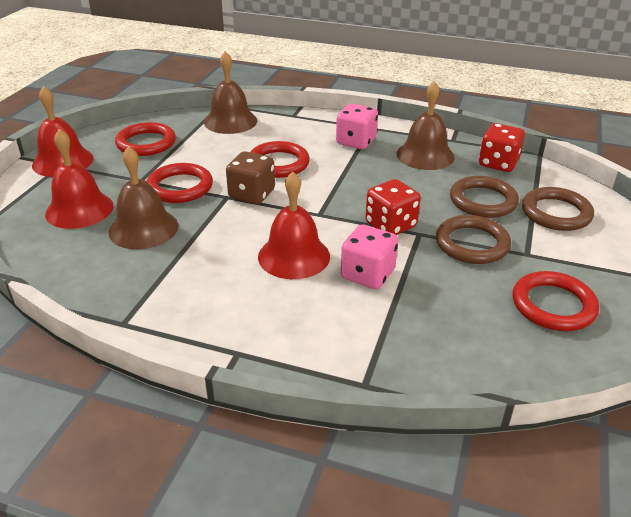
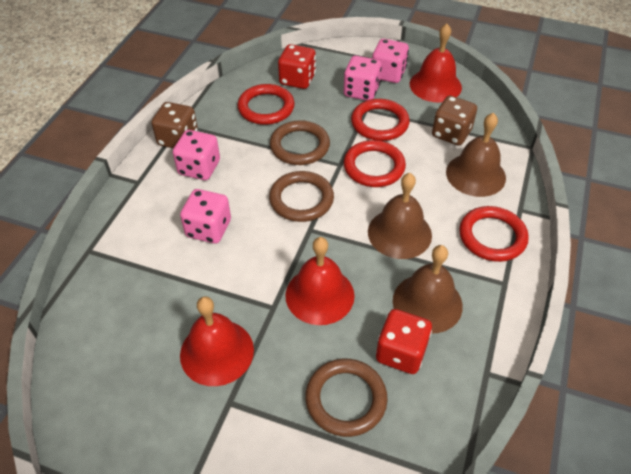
brown dice: [226,151,275,204] = 1 -> [151,102,198,148] [432,96,477,146] = 2
pink dice: [336,104,378,149] [341,225,398,289] = 2 -> [173,130,220,180] [180,189,231,244] [344,56,382,101] [372,39,409,83] = 4

